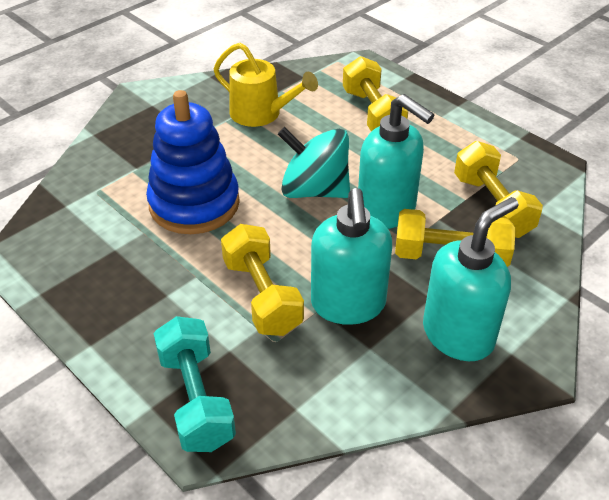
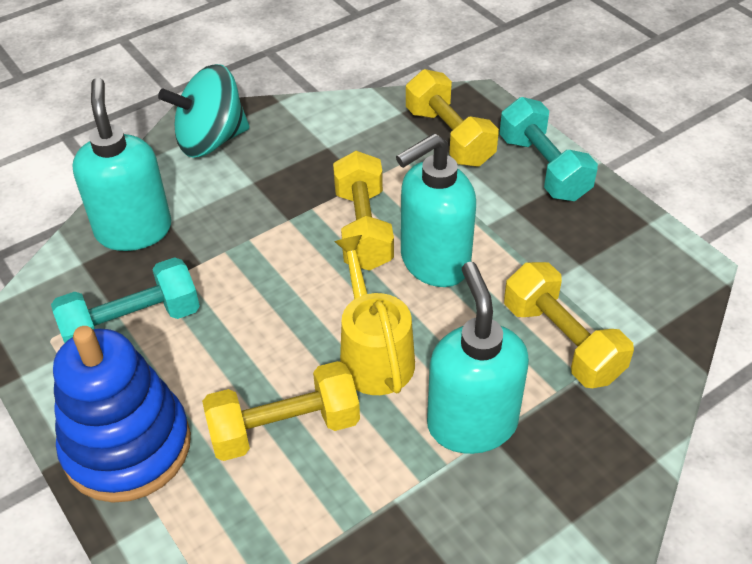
turquoise dumbbell: [154,316,236,452] = 1 -> [51,257,200,343] [499,97,598,201] = 2

